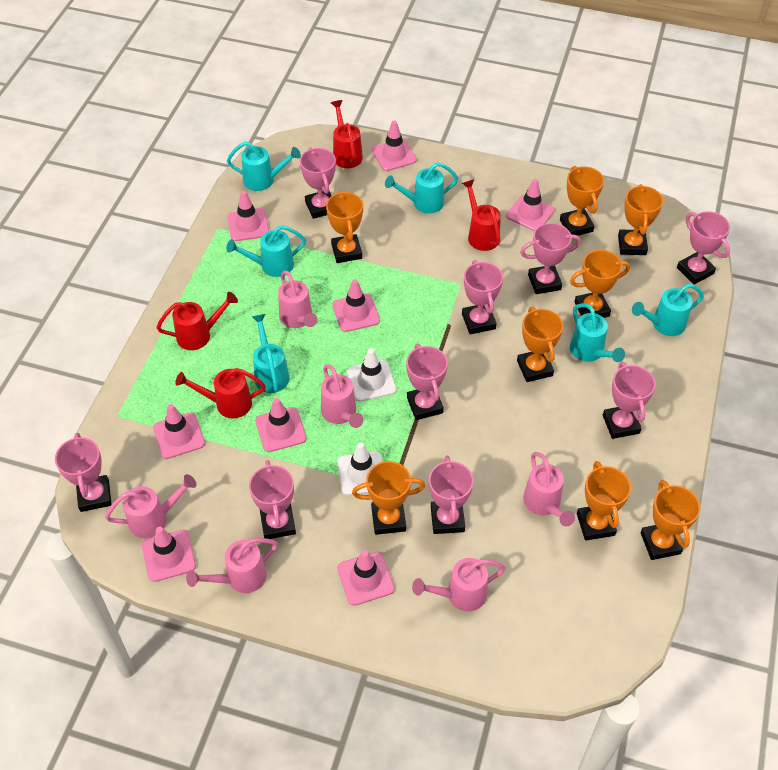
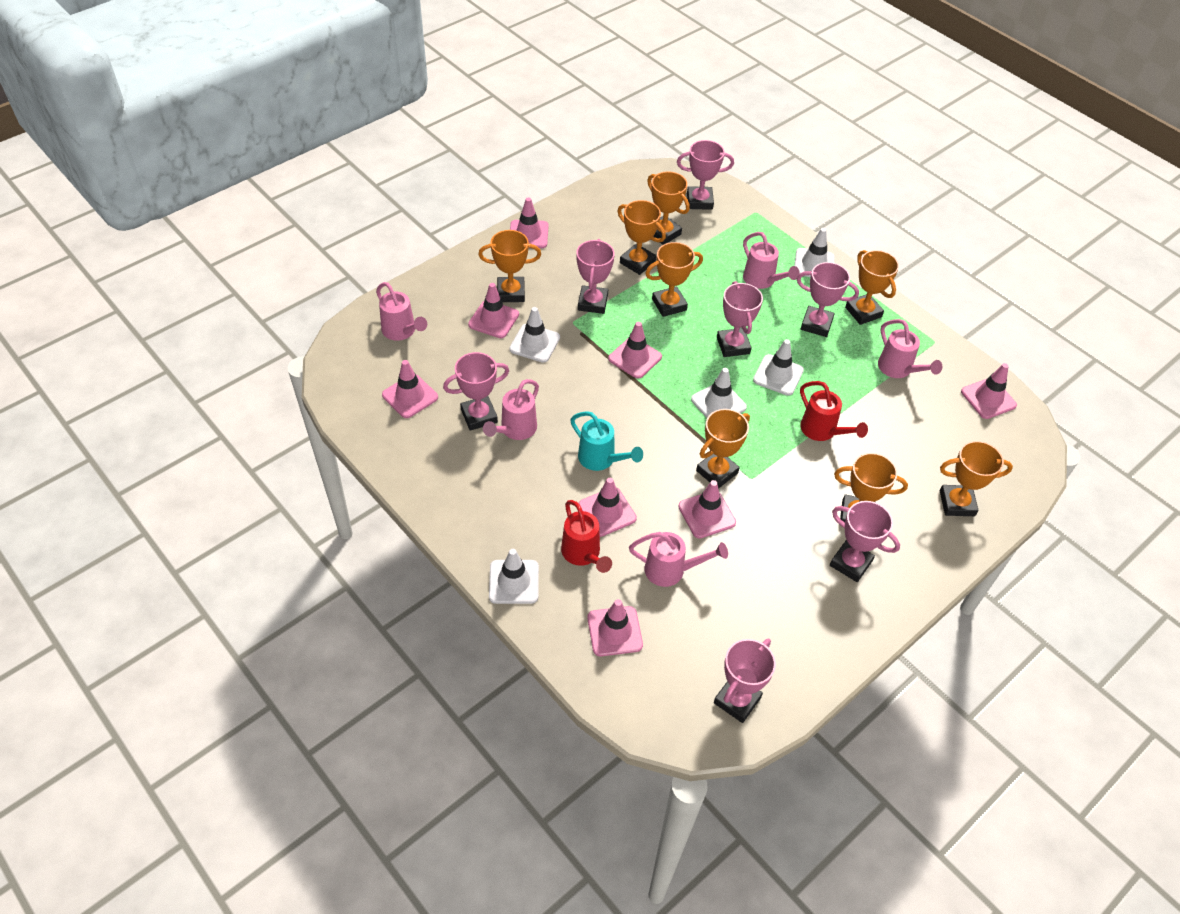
pink trophy: [55,433,112,512] [249,460,296,539] [300,147,336,219] [406,344,448,420] [429,456,473,534] [462,260,503,334] [520,223,581,294] [603,362,656,439] [677,211,730,284] = 9 -> [443,352,509,431] [576,239,615,314] [677,140,734,210] [714,639,776,723] [717,281,763,357] [797,262,859,337] [830,501,900,582] = 7
pink watering can: [105,474,197,538] [186,538,278,593] [278,271,317,328] [321,364,364,428] [412,558,506,611] [523,452,575,526] = 6 -> [376,282,427,341] [483,379,539,440] [629,532,728,587] [743,232,800,289] [878,319,942,378] = 5
red watering can: [156,292,238,350] [175,368,266,418] [331,100,363,168] [462,180,501,251] = 4 -> [561,500,612,573] [800,381,868,441] = 2
turquoise watering can: [226,225,306,277] [227,141,301,191] [252,314,289,393] [385,162,458,213] [570,303,625,362] [632,284,704,336] = 6 -> [570,411,643,471] = 1
white traffic cone: [337,442,383,496] [347,348,397,402] = 2 -> [489,549,539,604] [509,307,560,363] [691,368,747,418] [753,339,804,396] [794,228,835,277] = 5

